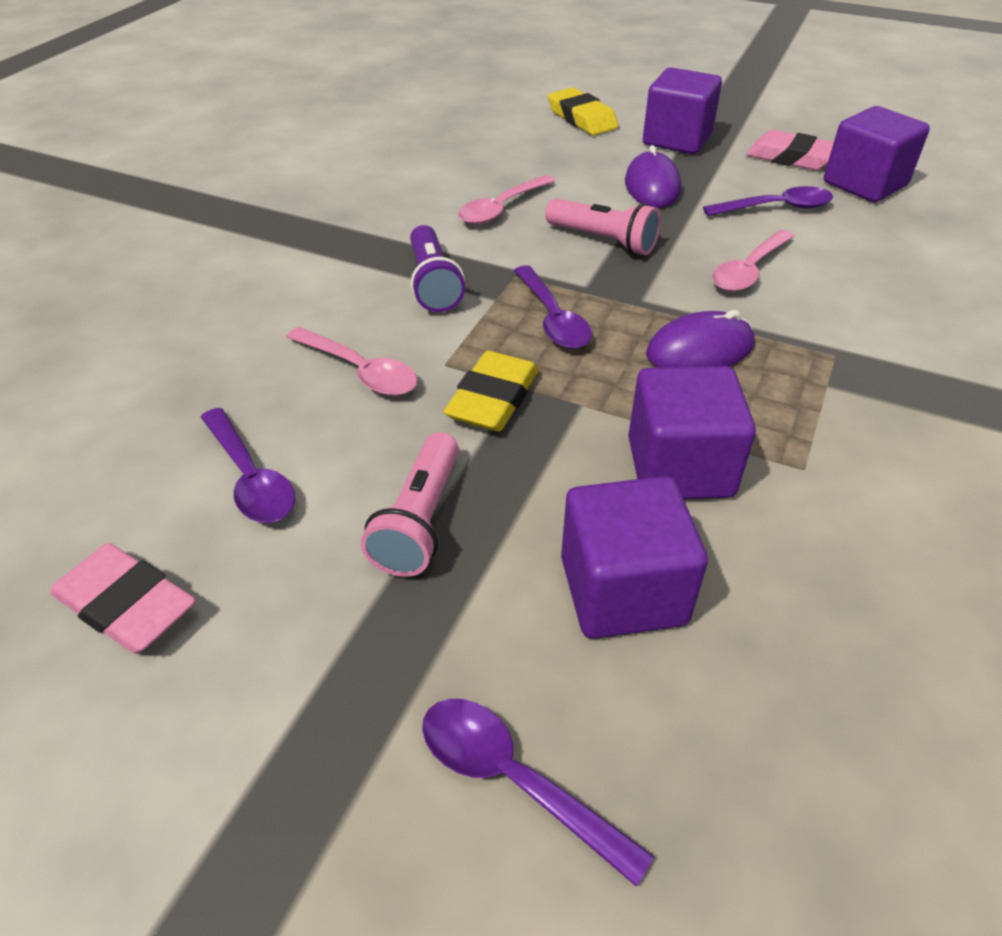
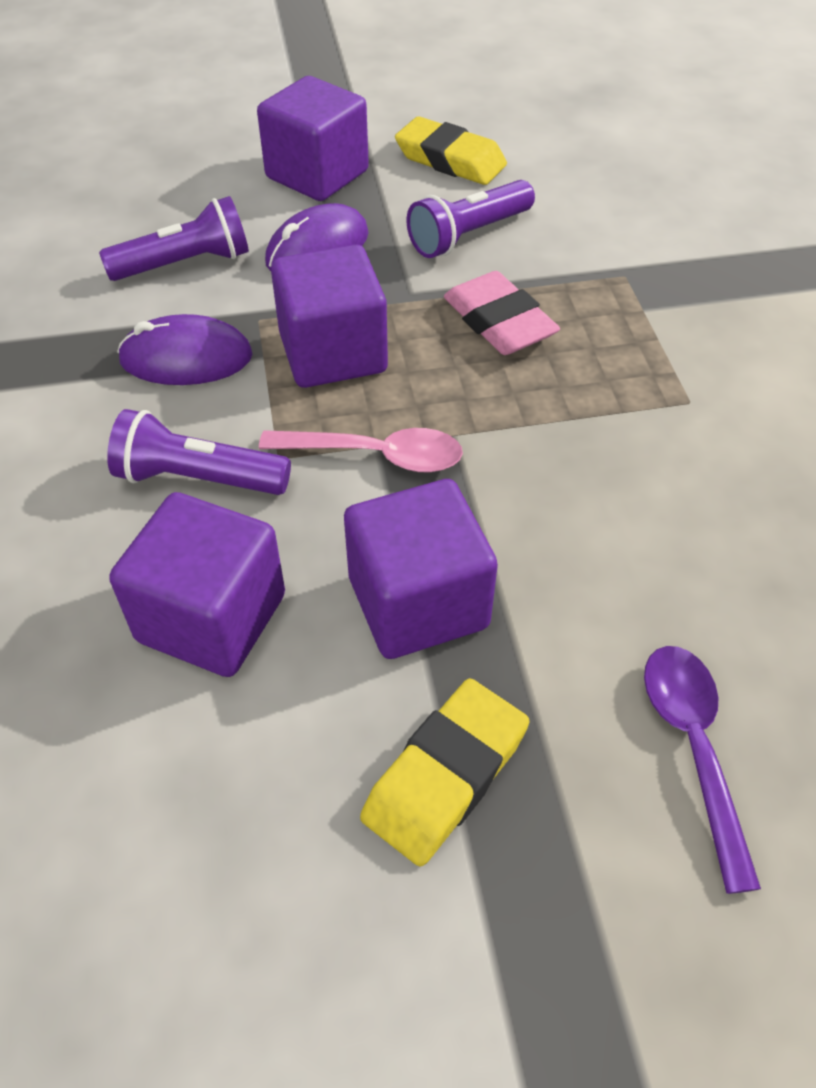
pink eraser: [50,543,196,654] [746,130,834,170] = 2 -> [444,271,560,355] = 1
pink flashlight: [361,432,459,577] [545,198,661,255] = 2 -> none = 0
pink spoon: [286,327,418,396] [458,175,555,225] [712,230,795,292] = 3 -> [259,428,463,472] = 1
purple flashlight: [410,225,465,312] = 1 -> [99,196,249,281] [107,409,291,495] [407,180,535,258] = 3
purple spoon: [201,408,295,523] [422,699,654,887] [514,265,592,349] [703,186,833,216] = 4 -> [644,646,761,894] = 1

